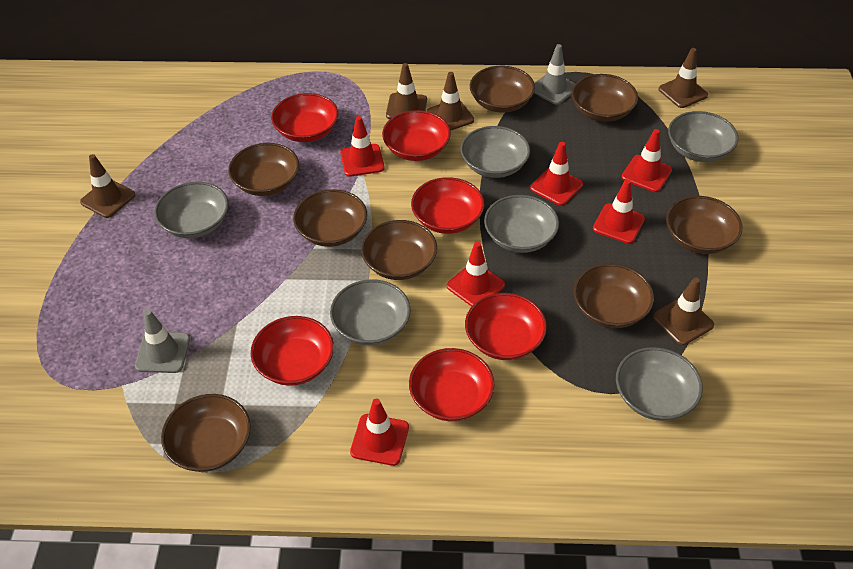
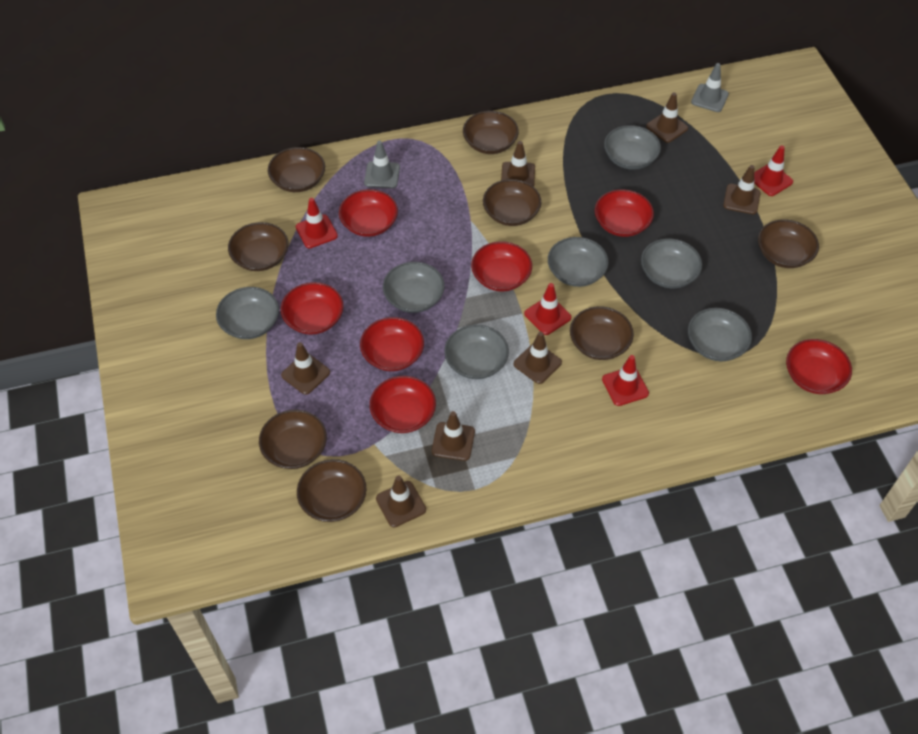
brown traffic cone: [80,154,135,218] [386,63,427,119] [427,72,474,131] [653,277,714,345] [659,48,708,108] = 5 -> [281,342,330,395] [376,476,426,527] [432,411,475,461] [501,141,535,187] [514,332,562,384] [646,92,688,143] [723,165,761,214] = 7
grey bowl: [154,182,229,238] [330,279,411,345] [461,126,530,178] [484,195,559,253] [616,347,703,421] [668,111,738,162] = 6 -> [216,287,279,339] [383,262,445,313] [444,325,509,379] [548,237,609,287] [604,125,661,170] [641,239,702,288] [688,308,752,361] = 7
red bowl: [251,316,334,386] [271,93,338,142] [382,110,451,161] [409,348,495,421] [411,177,484,234] [465,293,547,360] = 6 -> [281,282,343,335] [339,189,398,237] [360,317,424,371] [370,376,436,433] [471,241,532,292] [595,189,654,237] [786,339,852,394] = 7
red traffic cone: [340,116,385,177] [350,398,409,466] [447,242,505,307] [530,142,583,206] [593,179,645,244] [622,129,672,192] = 6 -> [296,198,338,248] [524,283,571,335] [602,355,649,406] [754,145,793,196] = 4

